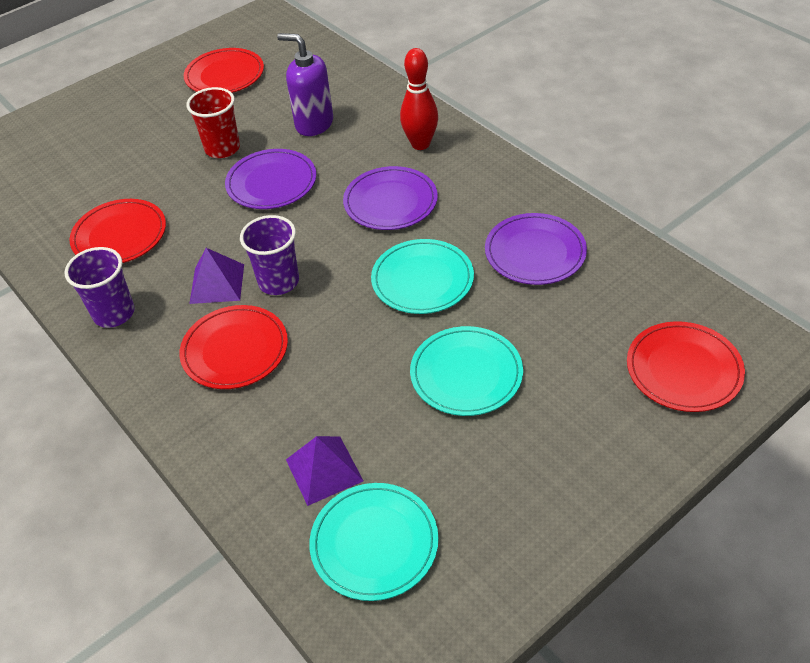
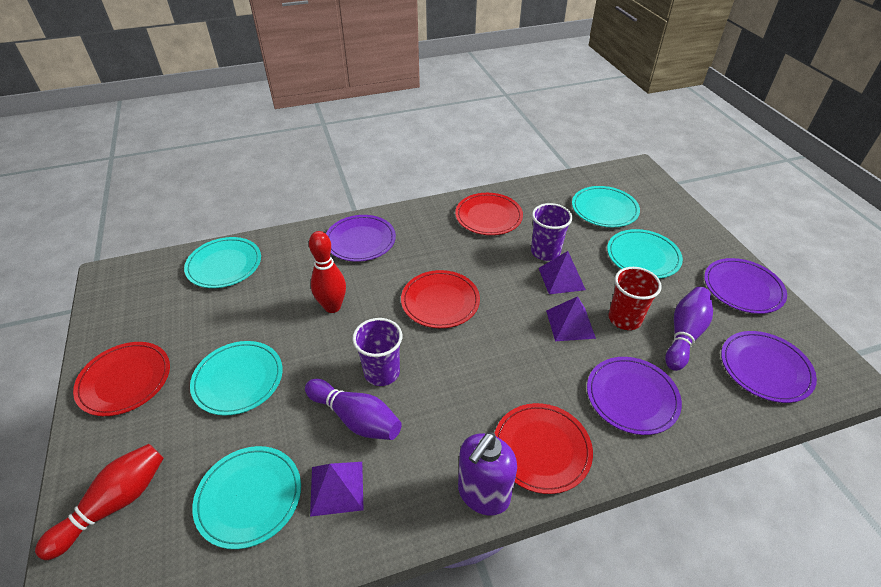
purple bowling pin: none = 0 -> [305,379,402,440] [665,287,713,371] = 2
purple plate: [225,149,316,209] [343,166,438,230] [485,213,587,285] = 3 -> [326,215,396,262] [587,357,682,435] [704,258,787,314] [721,331,817,403] = 4
purple pyramid: [189,248,244,304] [286,436,363,506] = 2 -> [310,462,364,517] [539,251,586,294] [546,296,596,341] = 3
red bowling pin: [400,48,438,150] = 1 -> [35,444,164,560] [309,231,346,313] = 2
turquoise plate: [309,483,439,601] [371,239,474,314] [410,326,523,416] = 3 -> [184,237,261,288] [190,341,283,416] [192,446,301,549] [572,186,640,227] [607,229,683,279] = 5

